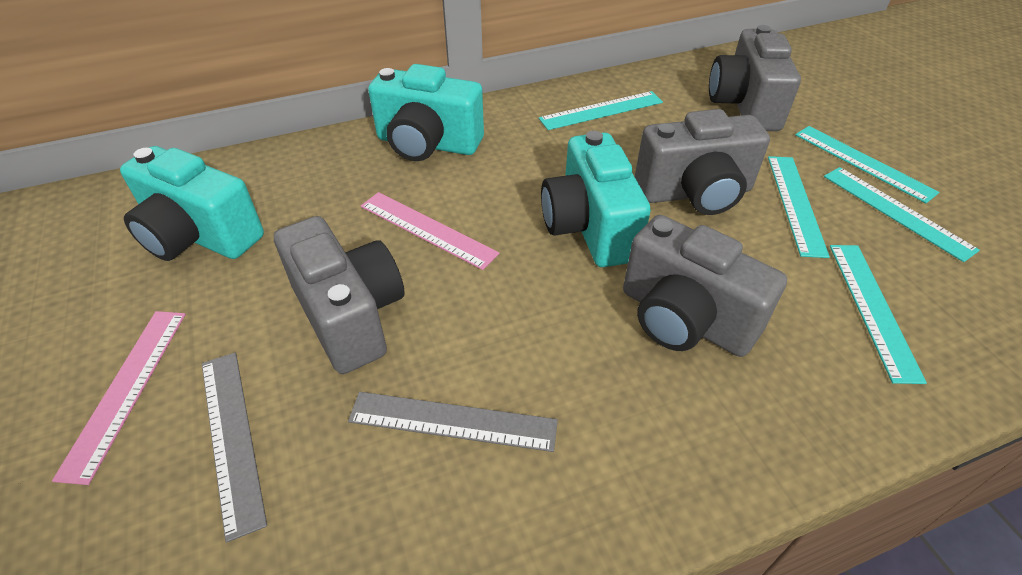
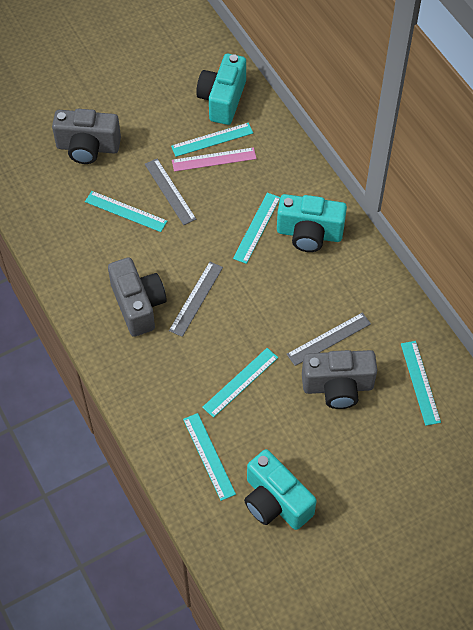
grey camera: [274,216,405,374] [623,215,787,357] [635,109,770,215] [709,25,801,131] = 4 -> [52,109,121,164] [108,258,167,337] [302,350,377,409] = 3
grey ruler: [202,353,267,543] [348,392,558,452] = 2 -> [145,159,196,225] [169,262,223,337] [287,312,371,366] = 3
pink ruler: [52,311,186,485] [361,192,500,270] = 2 -> [172,147,257,172] = 1
turquoise ruler: [539,91,663,130] [768,156,830,258] [795,126,939,203] [824,167,980,262] [830,245,927,384] = 5 -> [85,191,167,232] [171,123,253,157] [183,413,236,501] [202,348,278,418] [233,193,280,264] [401,341,441,426] = 6

